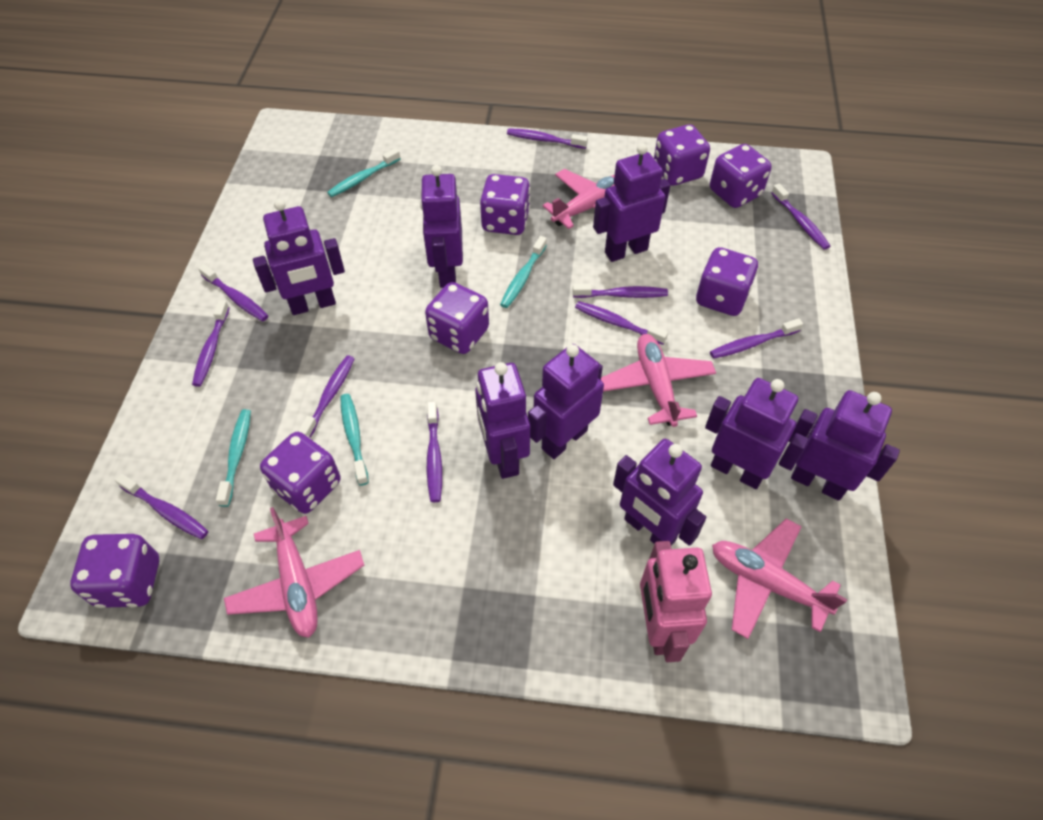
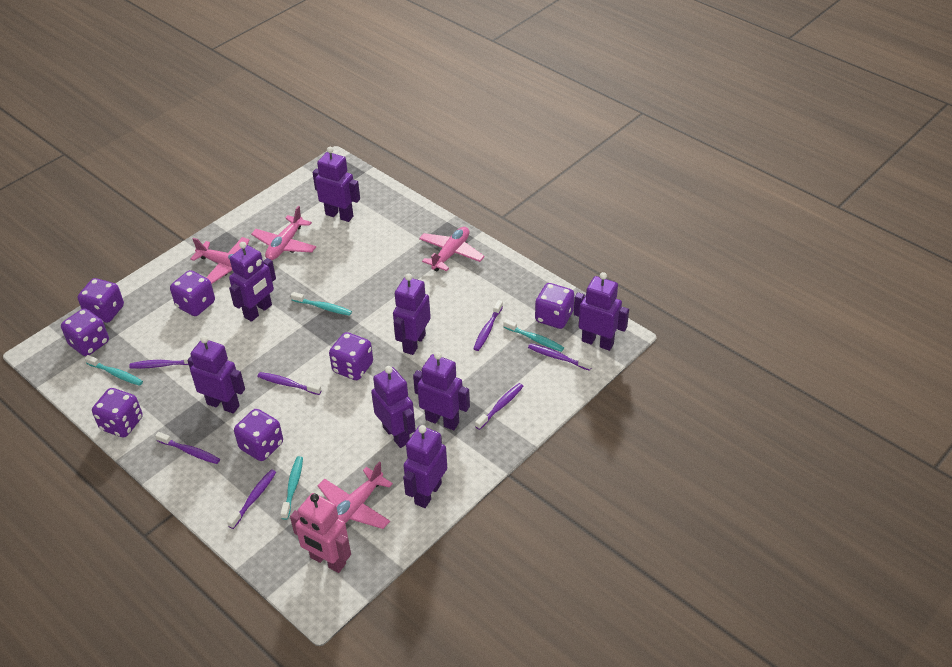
purple toothbrush: [115,474,208,539] [192,300,230,387] [198,264,268,321] [298,355,355,437] [427,401,442,502] [507,128,588,149] [572,284,668,298] [575,301,668,345] [710,318,803,359] [771,183,830,250] = 10 -> [129,355,191,369] [155,432,220,464] [227,470,276,529] [258,372,322,395] [473,300,503,351] [475,383,524,430] [528,343,592,371] = 7

